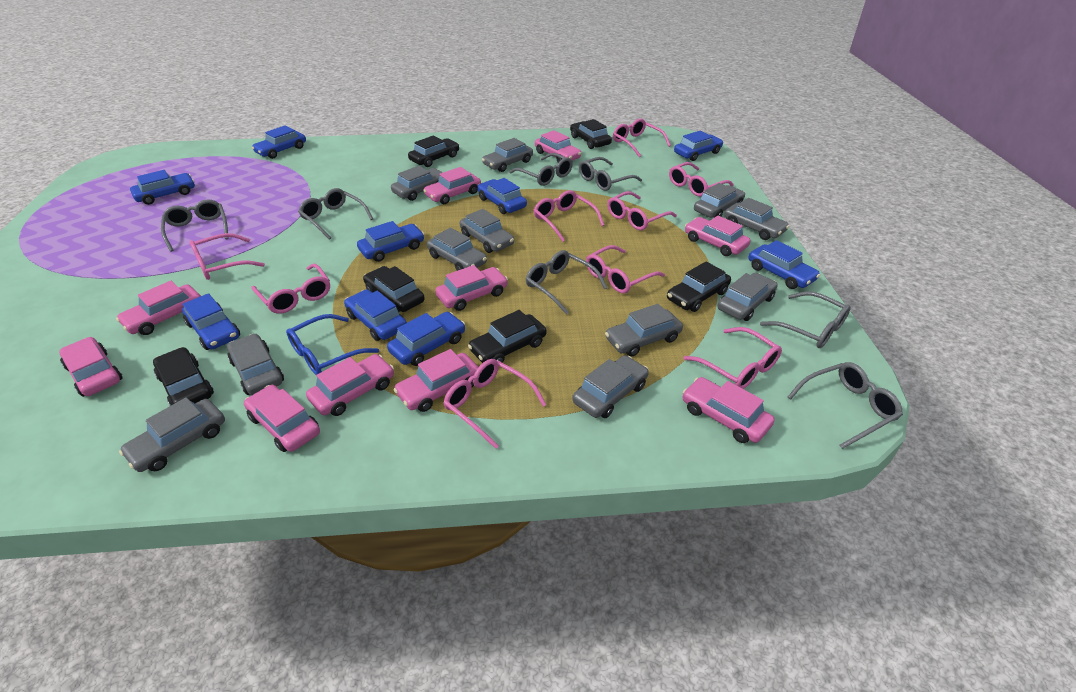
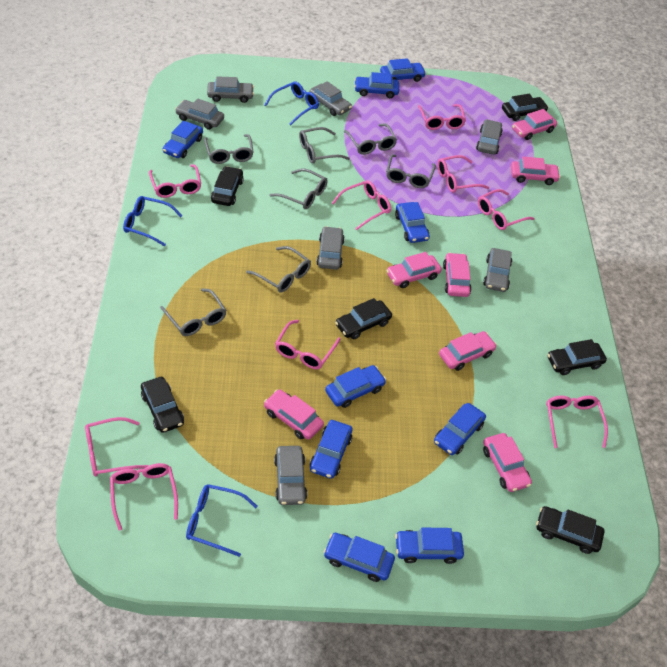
blue glasses: [286,314,379,375] = 1 -> [123,196,182,246] [186,484,258,557] [265,81,319,125] = 3
grey car: [119,397,225,472] [227,334,284,395] [391,166,443,201] [427,228,487,271] [460,209,514,253] [482,138,533,172] [572,355,649,418] [605,304,683,357] [694,183,745,218] [717,273,778,321] [724,198,789,240] = 11 -> [175,98,224,130] [207,76,254,103] [274,446,307,505] [309,81,352,116] [316,226,345,270] [476,119,503,155] [483,248,512,292] = 7
pink car: [59,337,122,397] [116,281,201,335] [244,385,320,452] [306,354,394,416] [394,349,478,412] [423,167,481,204] [435,265,508,311] [535,130,581,163] [683,377,775,443] [685,216,750,256] = 10 -> [264,389,324,440] [386,252,442,288] [439,331,497,371] [443,253,472,297] [483,433,532,492] [511,156,560,185] [512,109,557,140] = 7

